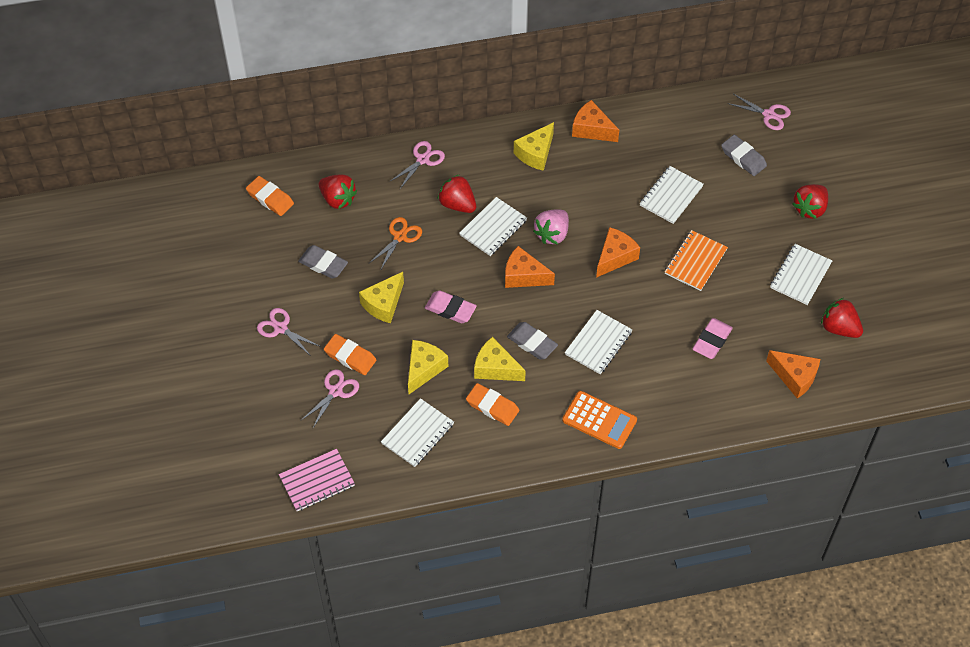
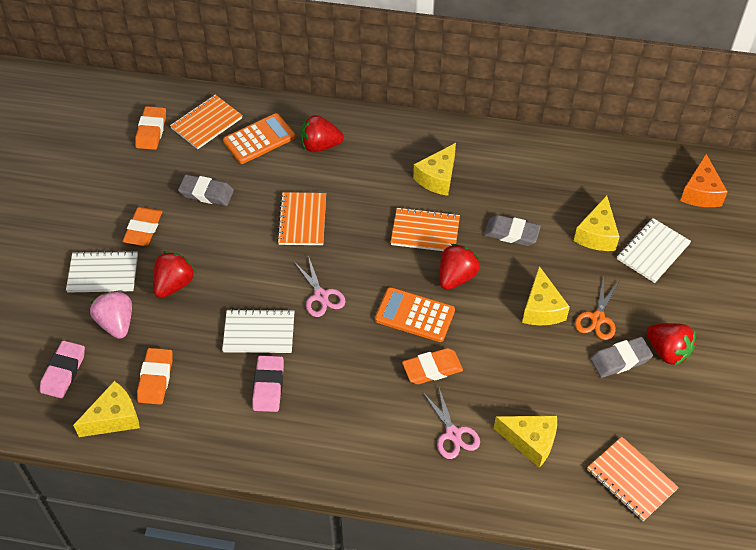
orange calculator: [562,391,637,449] = 1 -> [223,113,295,164] [375,287,455,342] = 2
orange cheese: [505,246,555,288] [572,100,619,142] [596,227,640,278] [766,350,820,399] = 4 -> [680,154,728,207] = 1
orange eraser: [246,176,294,216] [324,334,376,375] [466,383,519,426] = 3 -> [123,207,163,246] [135,106,166,150] [137,348,173,405] [402,348,463,384] = 4
orange notebook: [665,230,728,291] = 1 -> [170,95,243,149] [277,192,326,245] [390,207,460,251] [587,437,679,521] = 4
pink notebook: [279,449,355,511] = 1 -> none = 0
pink scissors: [257,308,321,356] [302,369,359,428] [389,141,445,189] [728,94,791,130] = 4 -> [294,256,345,317] [423,386,480,459] = 2
white notebook: [381,398,454,467] [459,197,527,256] [565,310,632,374] [640,166,704,224] [770,244,832,305] = 5 -> [66,250,138,293] [222,309,294,353] [617,218,691,283] = 3
yellow cheese: [359,272,404,323] [408,340,448,394] [474,337,526,381] [514,122,554,171] = 4 -> [73,381,140,437] [413,143,456,196] [494,416,557,468] [522,266,570,326] [574,195,620,251] = 5

